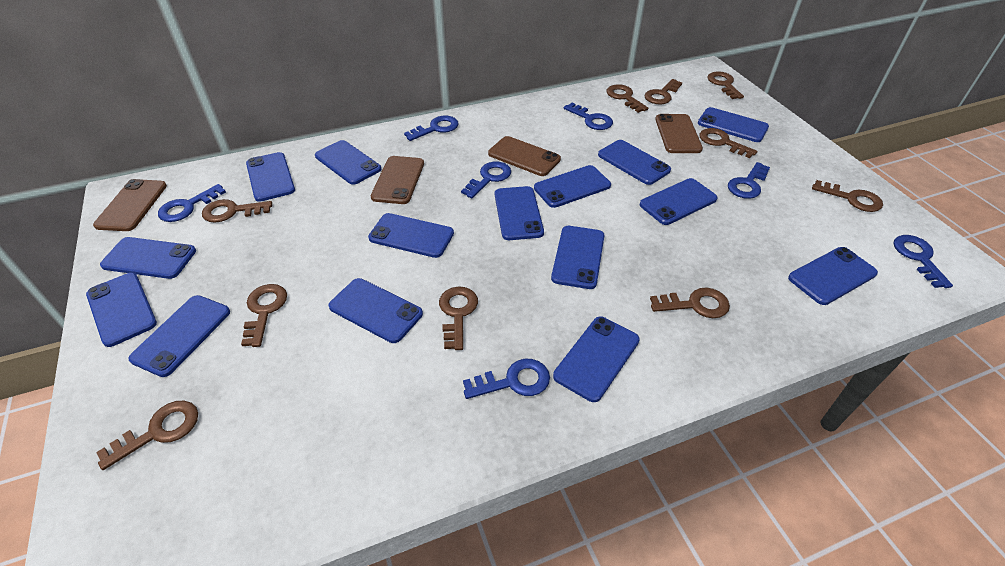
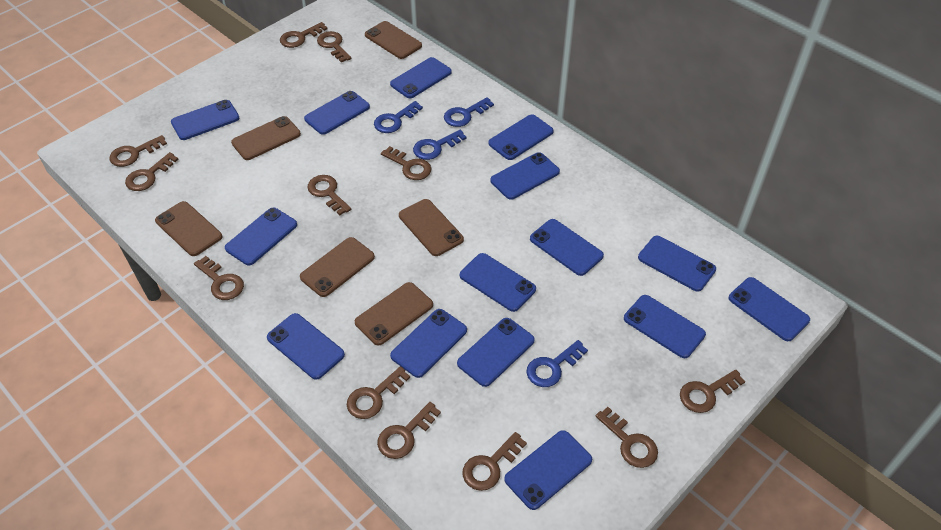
blue key: [158,184,226,222] [404,116,458,141] [461,162,511,198] [463,359,550,399] [564,103,613,130] [728,162,770,199] [894,235,953,288] = 7 -> [374,101,423,133] [413,130,466,160] [444,97,494,127] [526,340,588,387] = 4
brown key: [96,401,198,470] [202,199,272,223] [241,284,287,347] [439,286,478,350] [606,84,648,113] [645,79,682,104] [650,288,730,318] [699,128,757,158] [707,71,744,99] [812,180,883,212] = 10 -> [109,135,167,167] [125,152,179,191] [194,256,244,300] [280,22,327,48] [307,175,351,215] [317,31,352,62] [347,366,410,419] [377,402,441,459] [381,146,432,180] [462,432,527,491] [595,407,658,468] [680,370,745,413] = 12
brown phone: [93,179,167,231] [371,156,424,204] [488,136,561,176] [655,114,703,153] = 4 -> [155,201,222,256] [231,116,301,160] [300,237,375,297] [355,282,433,345] [365,21,422,59] [399,199,464,256] = 6

